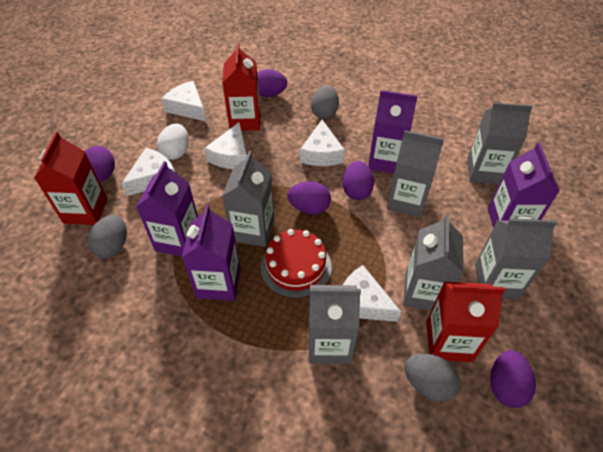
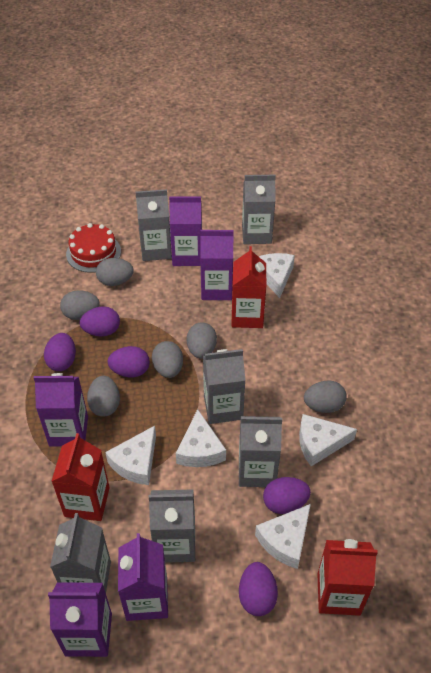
grey egg: [87,215,127,258] [311,86,339,119] [405,354,460,401] = 3 -> [60,290,100,320] [87,376,120,416] [96,258,134,286] [152,341,183,378] [187,322,217,358] [304,380,347,413] = 6
purple carton: [136,161,198,256] [182,205,241,301] [368,90,418,173] [488,143,560,228] = 4 -> [34,373,88,447] [48,582,112,657] [118,533,168,621] [169,196,202,266] [200,230,234,300] = 5
white egg: [157,124,189,160] = 1 -> none = 0

